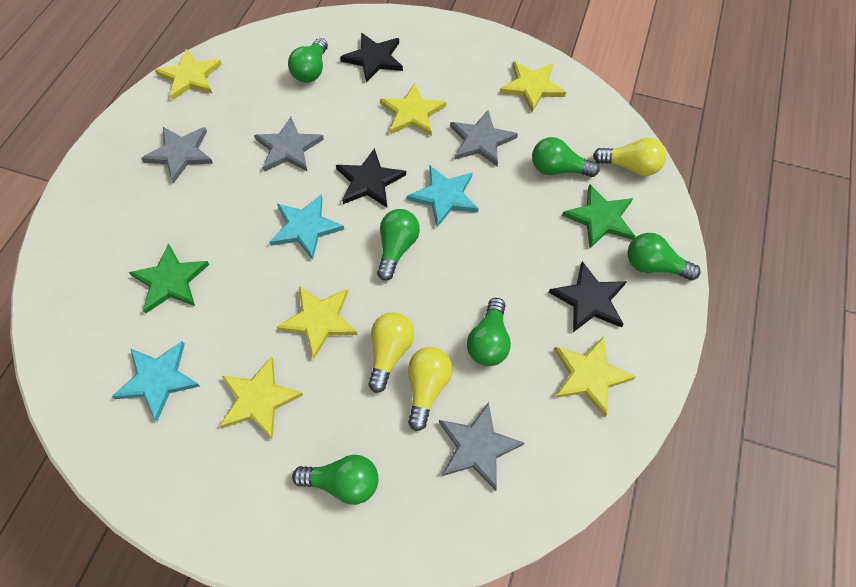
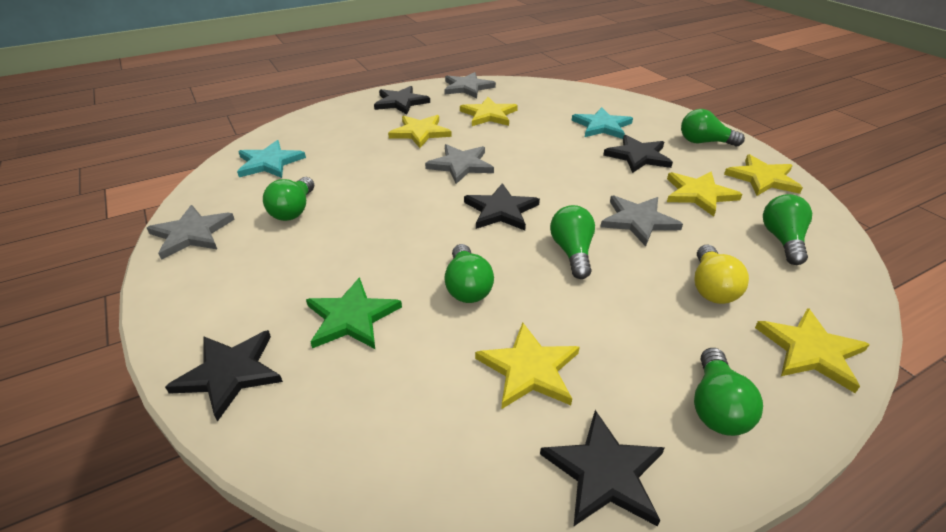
black star: [336,148,406,207] [340,33,403,83] [549,261,627,332] = 3 -> [165,330,283,422] [374,86,430,115] [464,183,540,231] [540,410,665,527] [603,135,673,173] = 5
green star: [129,243,209,314] [562,184,635,248] = 2 -> [306,277,402,349] = 1
turquoise star: [111,341,200,422] [270,194,344,260] [407,165,478,227] = 3 -> [237,140,306,178] [572,107,633,139] = 2
yellow light bulb: [368,312,414,393] [408,347,453,431] [593,138,666,176] = 3 -> [694,245,749,304] = 1

